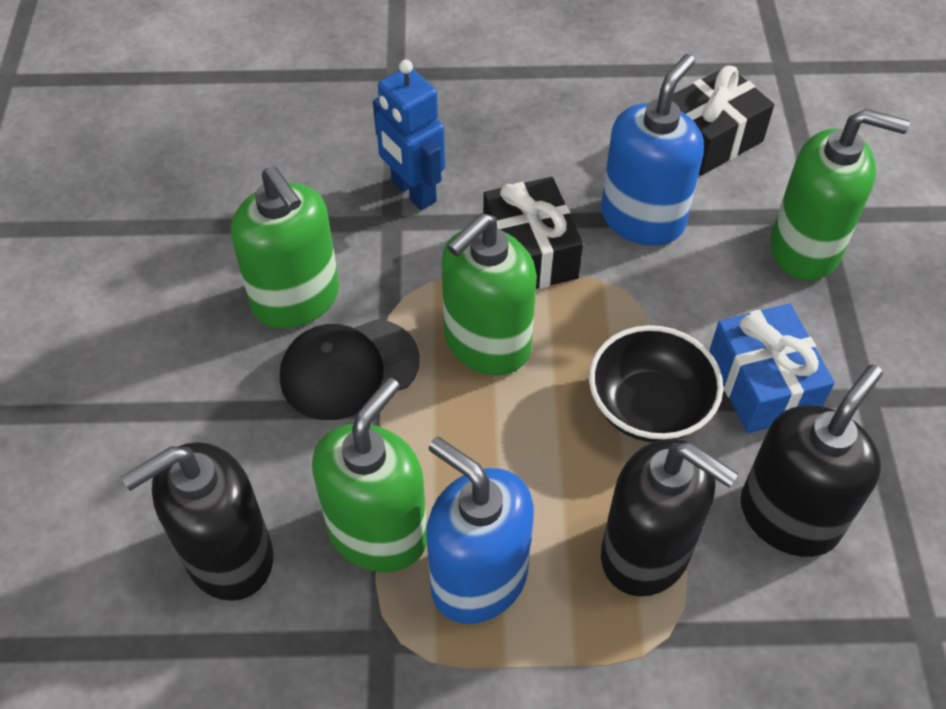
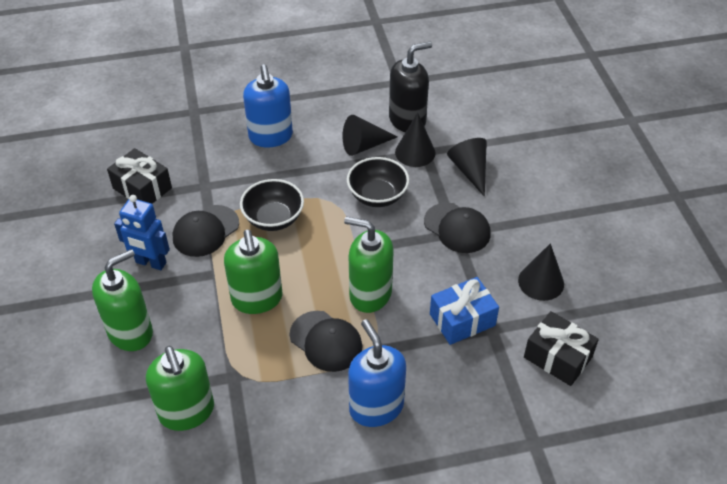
black bowl: [589,325,723,442] = 1 -> [240,179,304,231] [347,157,409,207] = 2
black cap: [280,319,420,420] = 1 -> [173,205,239,257] [290,311,363,372] [424,203,491,253] = 3
black cone: none = 0 -> [342,115,397,156] [395,113,436,167] [447,138,487,197] [518,243,564,301] = 4
black soap dispenser: [121,442,273,601] [601,439,738,596] [740,364,883,557] = 3 -> [389,42,432,132] = 1

